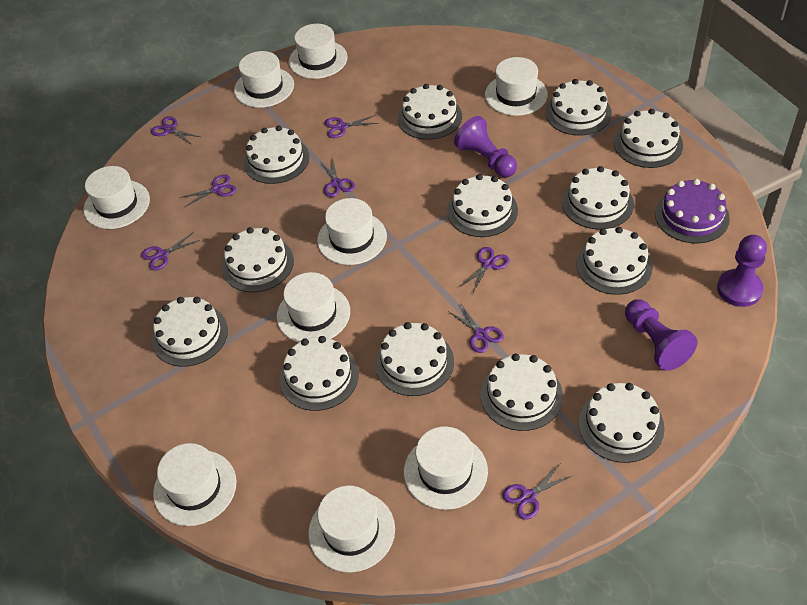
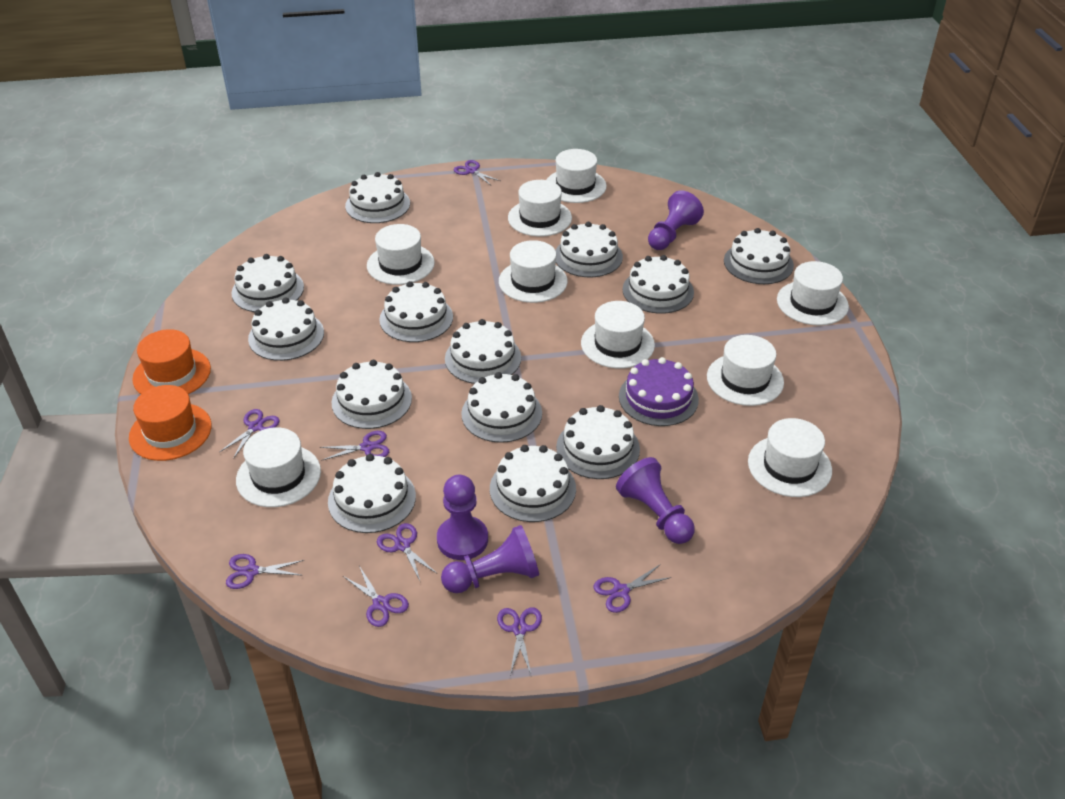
orange hat: none = 0 -> [129,385,212,461] [132,329,211,394] = 2
purple pawn: [454,116,517,177] [625,299,698,371] [717,235,767,307] = 3 -> [437,475,488,560] [441,525,539,593] [616,457,695,544] [648,190,704,250] = 4

